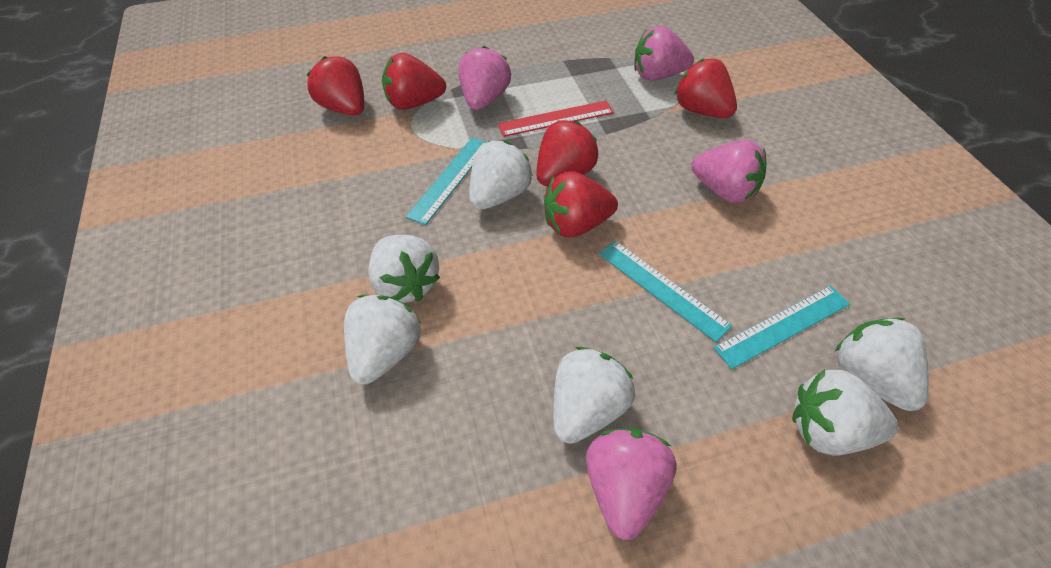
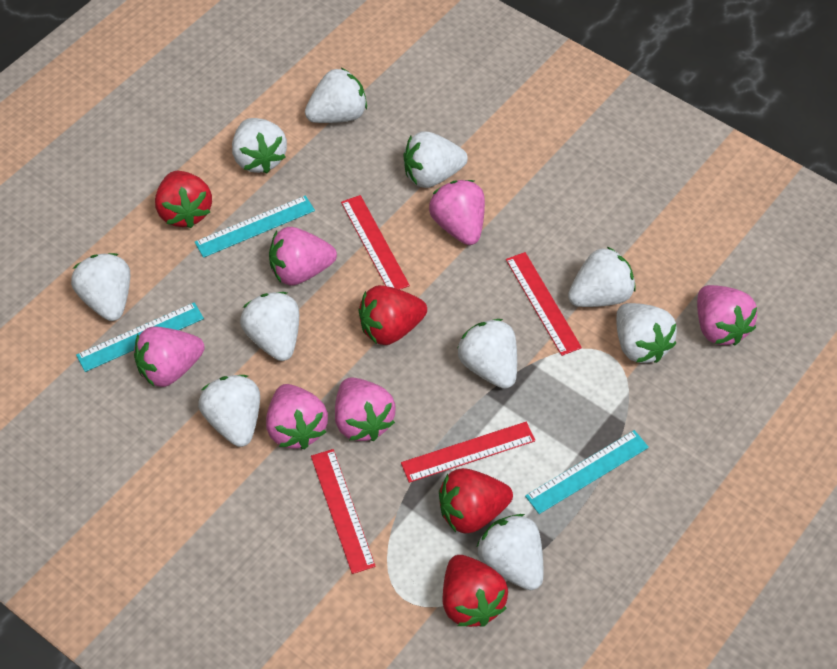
pink strawberry: [459,46,511,110] [586,428,677,540] [634,26,694,81] [691,140,766,203] = 4 -> [134,327,205,387] [266,384,328,449] [269,227,337,286] [335,378,395,441] [429,180,485,245] [697,285,757,346] = 6
red ruler: [498,101,614,137] = 1 -> [311,449,376,574] [341,195,410,290] [401,422,535,483] [506,252,582,356] = 4
red strawberry: [306,56,364,116] [382,53,446,110] [536,120,599,186] [544,171,618,237] [675,59,737,118] = 5 -> [155,171,212,228] [358,285,427,345] [439,468,513,534] [443,555,508,627] = 4
white strawberry: [344,295,421,385] [368,235,440,303] [469,141,533,210] [553,347,635,444] [792,369,898,455] [835,317,929,411] = 6 -> [71,253,130,321] [198,375,260,447] [232,118,287,173] [240,292,299,361] [305,68,367,123] [404,132,468,188] [458,319,517,389] [477,514,544,590] [568,246,636,307] [616,303,677,363] = 10

